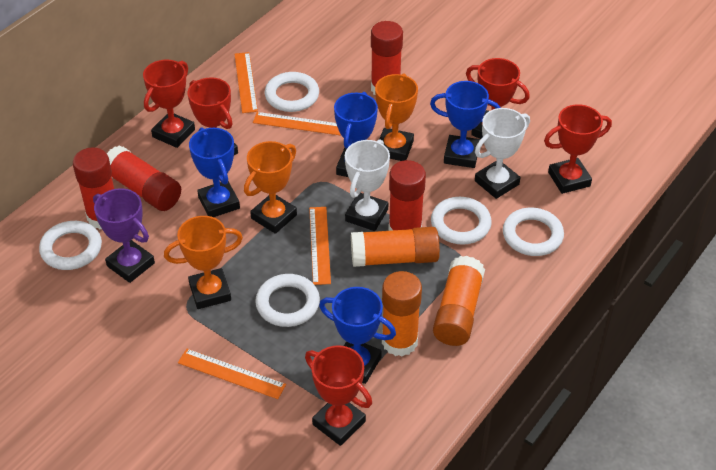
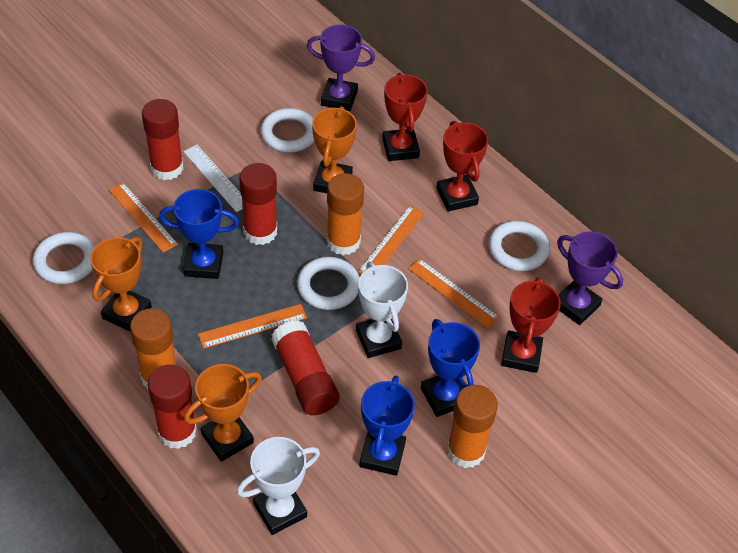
blue trophy: [189,127,240,217] [319,287,396,384] [334,92,378,177] [430,81,501,168] = 4 -> [159,189,239,279] [359,376,415,476] [421,319,480,417] = 3
purple trophy: [93,188,155,283] = 1 -> [307,25,375,111] [557,232,623,325] = 2
red trophy: [143,60,195,148] [188,77,238,155] [305,345,372,446] [466,58,530,139] [544,104,612,194] = 5 -> [382,73,428,161] [437,121,488,211] [501,277,561,373] = 3
white ring: [39,221,102,270] [255,274,320,327] [265,72,319,112] [431,197,492,245] [503,208,564,256] = 5 -> [33,232,95,284] [260,108,314,153] [297,257,360,310] [488,221,550,271] = 4
white ruler: none = 0 -> [183,145,243,212] = 1

